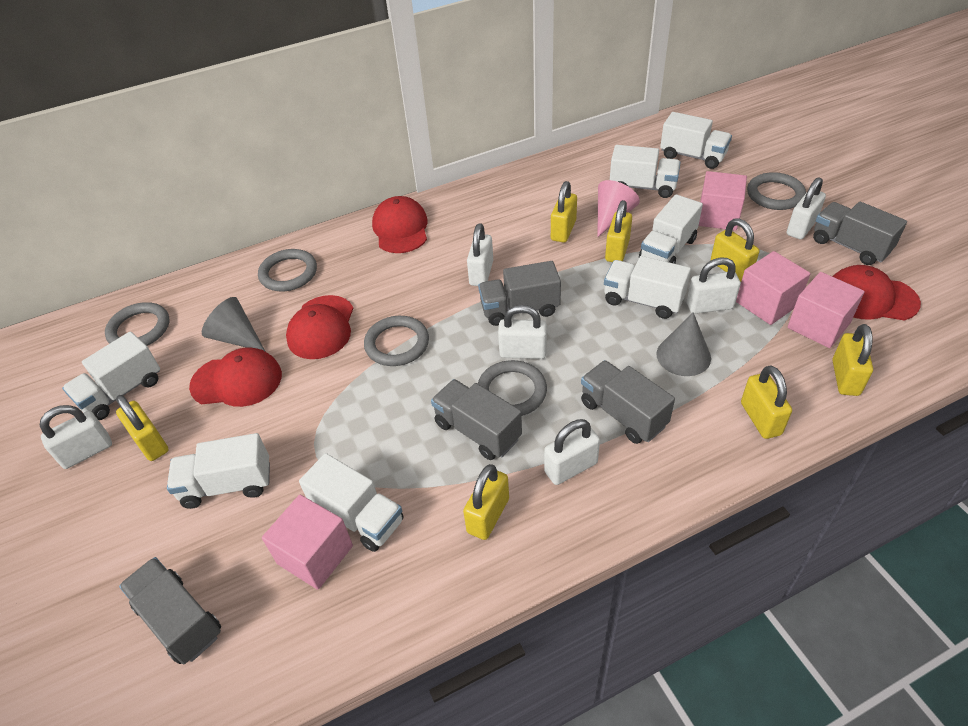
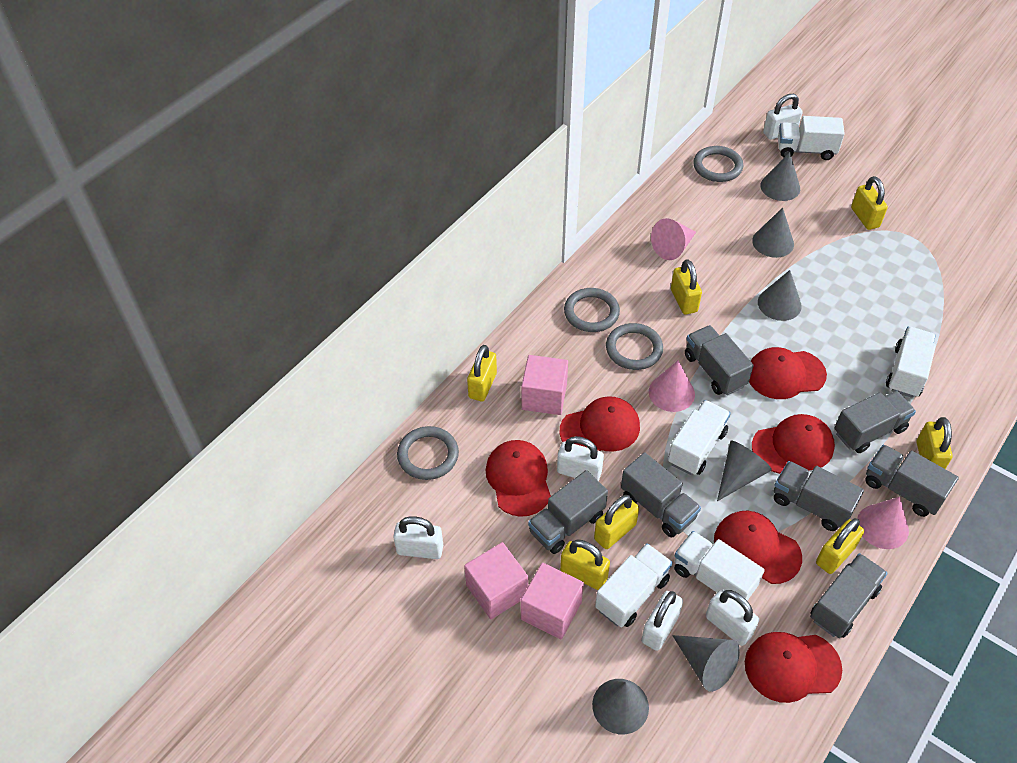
grey cone: [202,297,266,352] [657,312,711,376] = 2 -> [592,679,649,734] [672,635,740,692] [717,441,772,501] [752,208,794,258] [758,270,802,321] [761,152,800,201] = 6
grey ring: [105,302,169,346] [258,249,317,291] [364,316,429,366] [478,360,547,416] [747,172,806,210] = 5 -> [397,426,459,480] [564,288,620,332] [606,323,663,370] [693,146,743,182] = 4
grey truck: [119,557,221,664] [431,379,522,460] [478,261,561,326] [581,360,675,444] [813,202,907,265] = 5 -> [528,470,608,554] [621,452,701,537] [685,325,754,395] [774,461,864,531] [810,553,888,638] [834,391,916,453] [865,445,959,517] = 7
pink cone: [597,180,640,237] = 1 -> [649,361,695,412] [651,218,696,260] [857,497,909,549] = 3
pink cube: [262,495,353,590] [699,171,747,231] [736,251,810,325] [788,272,865,348] = 4 -> [464,542,528,619] [521,355,568,415] [521,563,584,639] = 3
red cap: [189,347,282,407] [286,295,353,359] [372,196,428,253] [832,265,921,321] = 4 -> [486,440,551,517] [559,396,640,452] [714,511,802,584] [745,632,842,703] [749,347,827,399] [752,414,835,474] = 6
white padlock: [40,405,112,469] [467,223,493,286] [498,305,547,359] [544,419,600,485] [687,258,740,314] [787,177,826,239] = 6 -> [393,516,443,559] [557,436,604,481] [641,591,683,651] [705,589,759,646] [763,94,803,140] = 5
white truck: [62,331,160,420] [167,433,270,509] [299,453,404,552] [604,256,691,319] [610,145,681,198] [639,194,703,264] [660,112,732,169] = 7 -> [595,543,673,627] [668,400,731,475] [674,531,765,601] [778,116,845,160] [886,327,936,398] = 5

